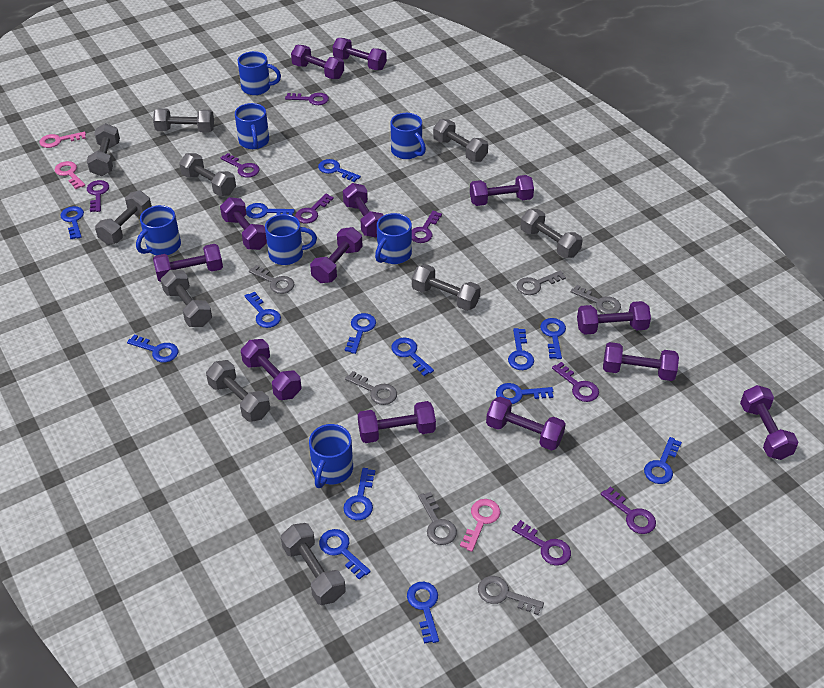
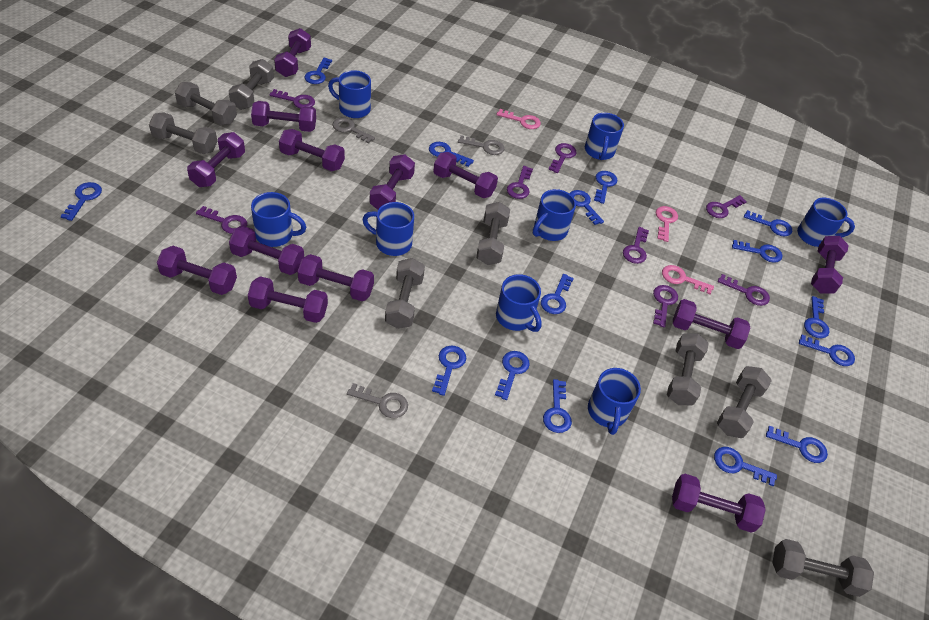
blue key: [60,206,84,239] [127,334,178,363] [245,291,281,328] [246,203,295,219] [318,159,361,182] [319,529,371,580] [343,468,375,520] [345,313,376,354] [391,337,434,376] [407,582,439,644] [496,383,553,404] [508,328,534,370] [540,318,566,359] [644,437,682,484] = 14 -> [60,182,102,221] [305,58,332,84] [429,142,474,167] [432,345,466,396] [495,351,530,400] [541,274,574,314] [543,379,572,433] [569,190,604,225] [594,171,617,204] [714,447,777,486] [732,240,782,263] [744,210,792,236] [766,426,828,463] [799,335,855,366] [804,296,829,338] = 15
blue mug: [136,205,181,255] [235,103,269,149] [238,51,281,95] [265,214,317,265] [309,424,353,488] [375,213,412,264] [391,113,426,159] = 7 -> [251,192,306,247] [328,70,371,118] [362,202,414,256] [496,274,542,332] [533,189,576,241] [585,113,624,160] [588,368,641,435] [797,198,855,247] = 8
grey dumbbell: [87,123,120,176] [95,191,152,245] [153,108,214,133] [161,270,212,327] [179,153,236,196] [206,360,270,422] [281,523,346,605] [412,264,481,311] [433,119,488,162] [520,209,583,258] = 10 -> [149,112,218,154] [175,82,237,125] [229,59,274,110] [385,258,425,329] [476,202,510,265] [667,333,709,405] [717,366,772,438] [772,539,874,597] = 8
grey key: [249,265,294,294] [345,371,397,405] [418,492,457,545] [478,576,544,615] [517,271,566,295] [571,285,621,314] = 6 -> [333,117,375,144] [347,383,408,418] [458,135,504,155] = 3

